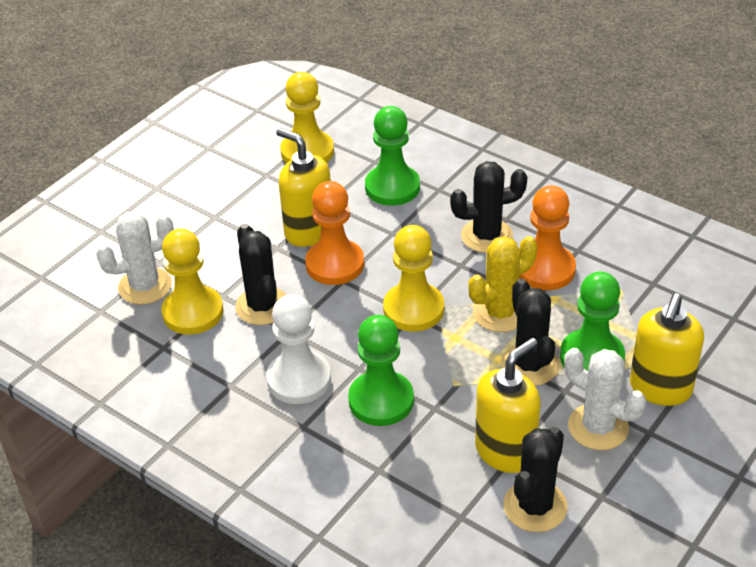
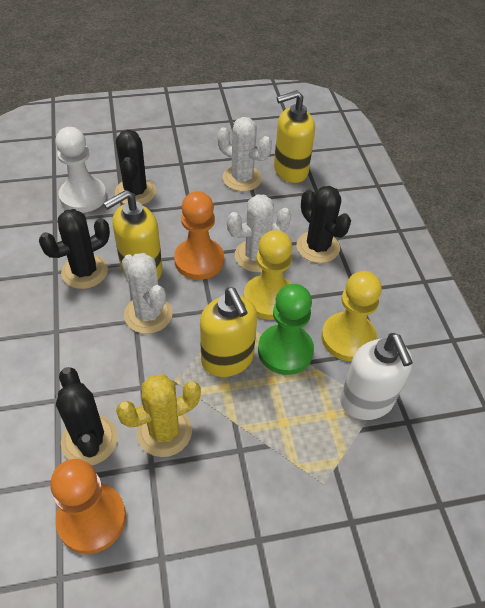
green pawn: [348,315,414,426] [365,106,420,206] [560,272,625,371] = 3 -> [258,284,314,375] = 1
white cactus: [96,212,174,305] [564,348,646,450] = 2 -> [122,253,173,334] [218,117,272,191] [227,194,292,272] = 3
white soap dispenser: none = 0 -> [340,333,413,420] = 1
yellow pawn: [162,229,223,335] [280,72,334,164] [383,225,444,332] = 3 -> [244,230,292,320] [321,271,382,361] = 2

